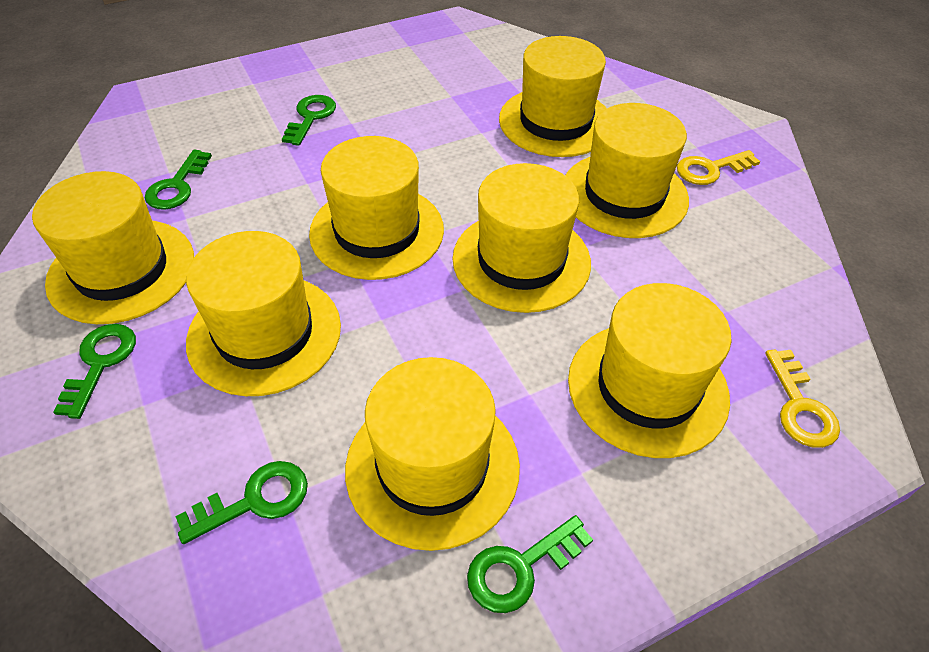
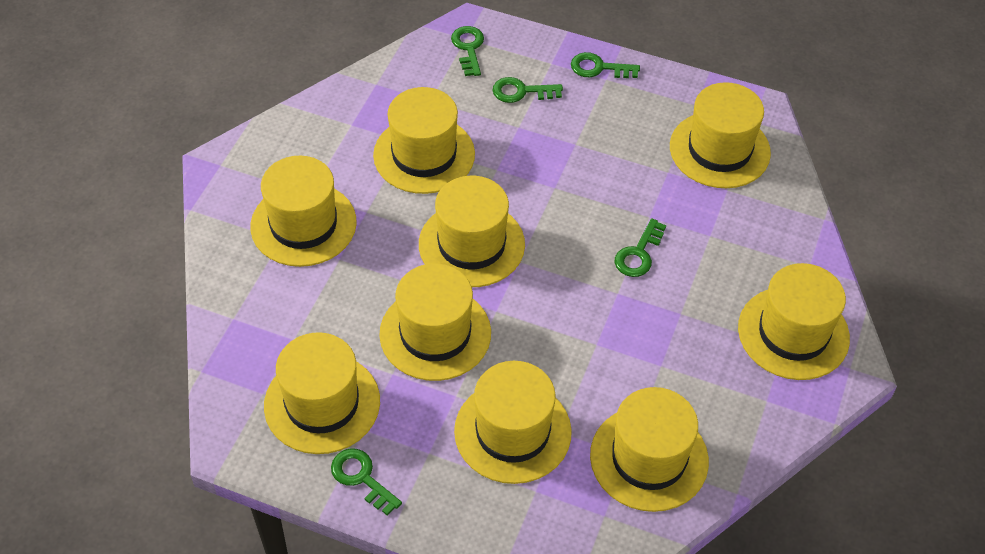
yellow hat: [32,171,194,324] [186,231,341,396] [309,136,444,280] [345,357,520,551] [452,163,591,313] [499,36,607,157] [565,103,689,238] [568,283,732,458] = 8 -> [250,156,357,267] [264,332,380,454] [373,87,475,194] [379,263,491,381] [419,176,525,287] [454,361,572,484] [590,387,709,512] [670,82,771,188] [738,263,850,380] = 9
yellow key: [677,150,760,185] [765,349,840,448] = 2 -> none = 0

